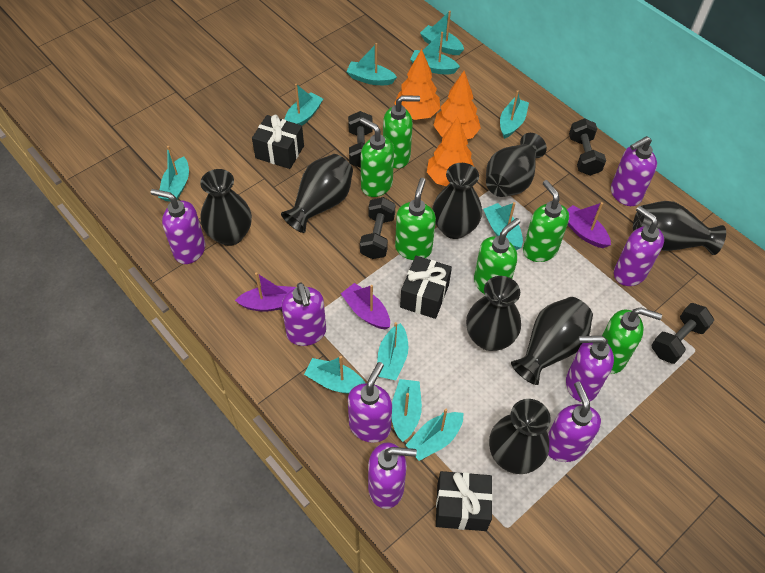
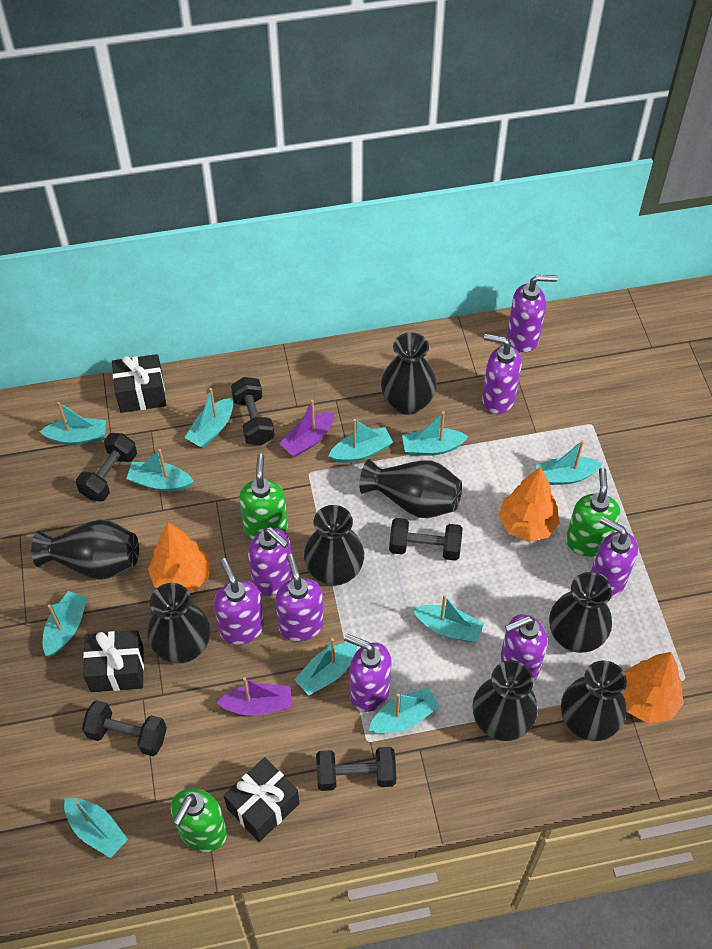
black dumbbell: [348,111,373,168] [360,197,396,259] [569,118,606,176] [651,303,714,364] = 4 -> [76,433,137,502] [82,700,167,756] [231,377,275,445] [316,747,396,791] [389,518,463,561] = 5
green soap dispenser: [360,117,394,197] [383,95,420,168] [395,178,436,260] [474,218,520,294] [523,180,569,262] [602,307,662,374] = 6 -> [171,788,227,852] [239,453,288,539] [566,468,620,557] = 3
purple boat: [235,272,296,312] [341,283,390,330] [567,202,611,248] = 3 -> [216,677,292,716] [279,400,334,457] = 2

